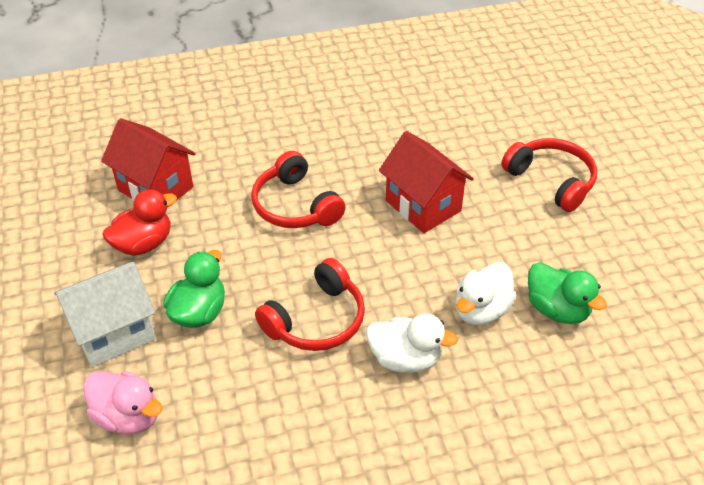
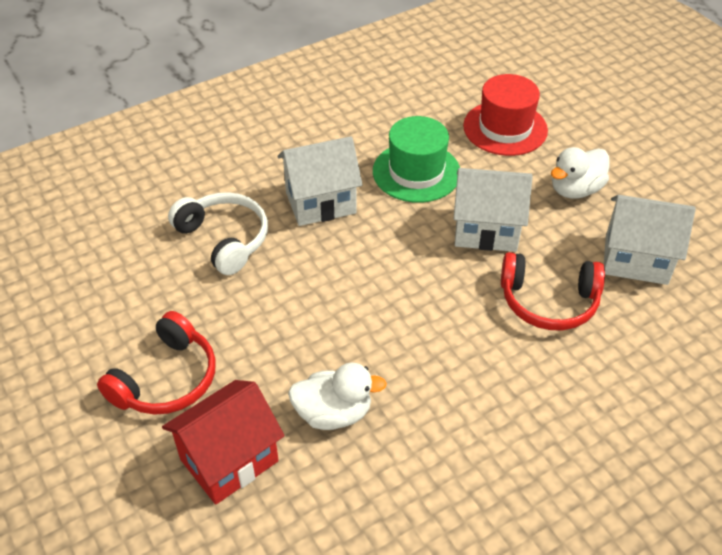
green duck: [163,250,225,328] [528,262,607,324] = 2 -> none = 0
green hat: none = 0 -> [373,116,460,203] = 1
pink duck: [83,371,163,434] = 1 -> none = 0
red duck: [103,189,177,256] = 1 -> none = 0
red hat: none = 0 -> [463,74,548,156] = 1
red headphones: [251,151,346,228] [255,258,365,351] [501,138,597,212] = 3 -> [97,311,216,415] [501,252,605,330] = 2
red house: [101,118,196,208] [379,131,474,233] = 2 -> [162,380,285,505] = 1
white headphones: none = 0 -> [168,192,268,275] = 1
white house: [54,262,156,367] = 1 -> [277,136,363,226] [453,168,533,252] [604,195,696,285] = 3

